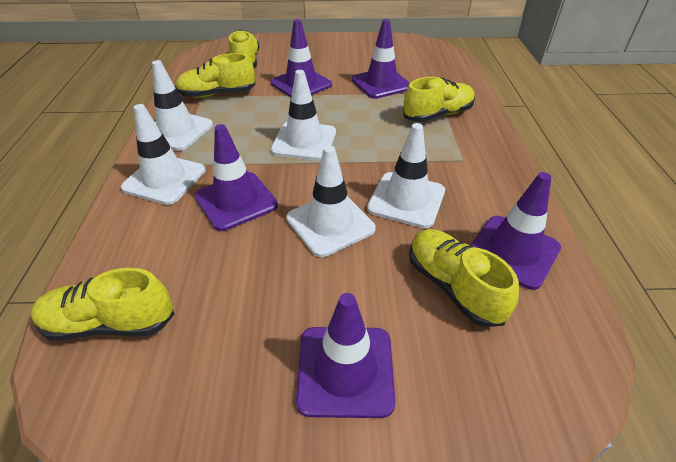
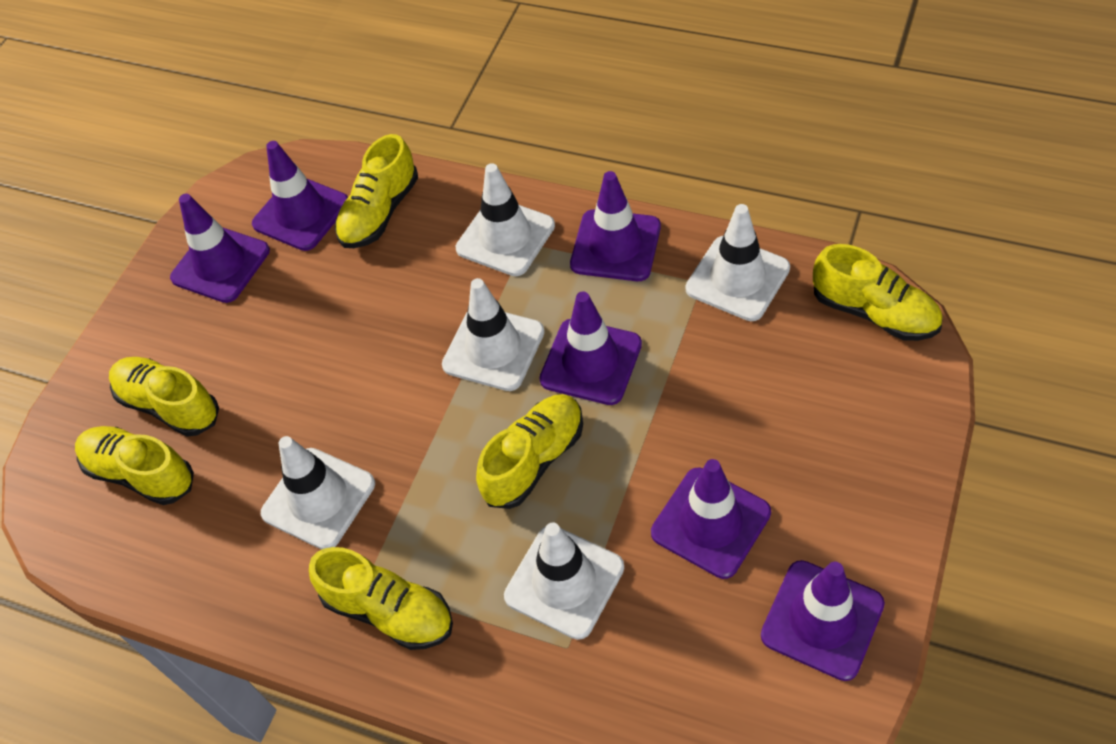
purple traffic cone: [195,124,278,231] [271,19,332,97] [296,293,395,418] [352,19,410,99] [471,172,561,290] = 5 -> [170,194,270,303] [252,141,348,251] [539,291,642,405] [570,171,661,281] [651,459,771,579] [761,560,885,681] = 6
yellow shoe: [30,268,174,341] [175,53,255,98] [228,29,259,68] [403,77,475,122] [409,229,519,327] = 5 -> [75,426,194,505] [109,357,219,437] [309,547,453,650] [335,134,418,248] [476,394,583,509] [813,244,942,341] = 6

